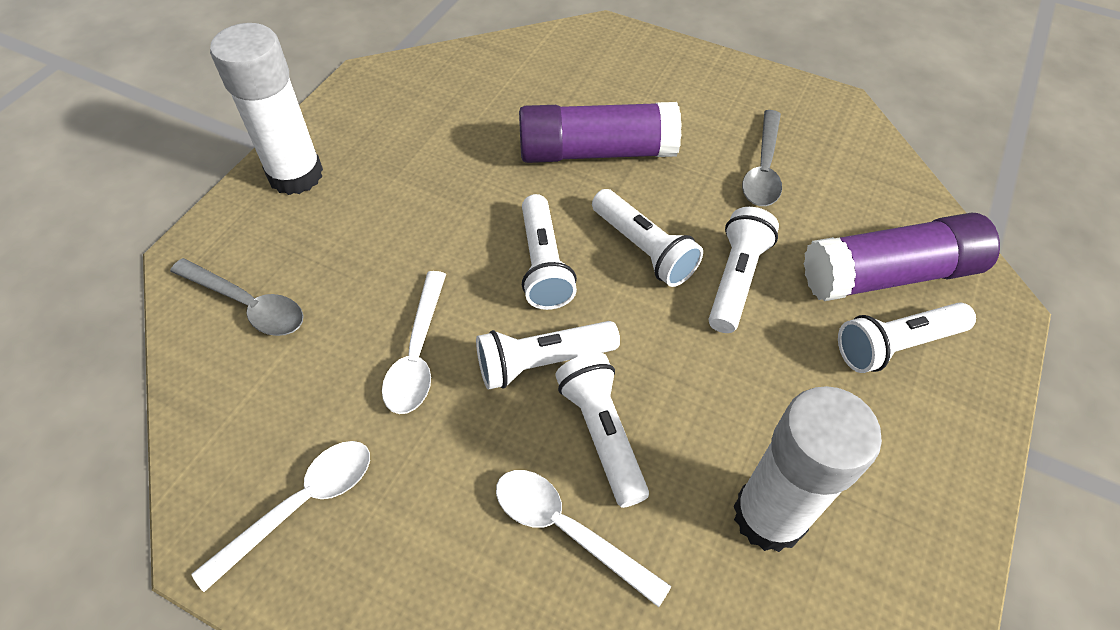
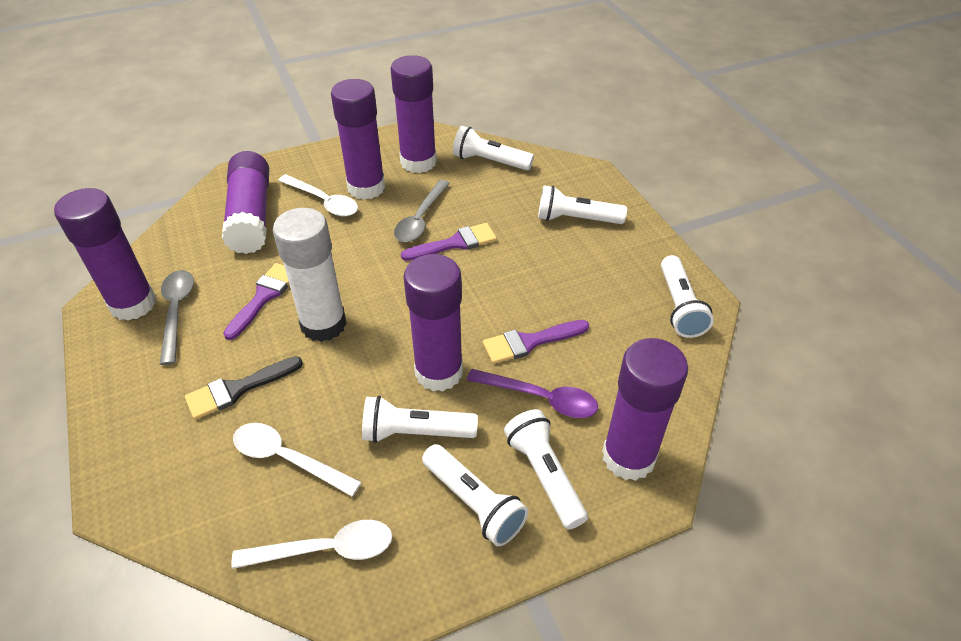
black brush: none = 0 -> [185,356,303,420] = 1
purple brush: none = 0 -> [223,263,289,340] [401,223,497,261] [483,320,589,364] = 3
purple glue stick: [519,102,682,163] [804,213,1000,301] = 2 -> [54,188,156,321] [222,151,269,254] [331,79,385,200] [391,55,437,173] [403,254,463,392] [602,338,688,481] = 6
purple spoon: none = 0 -> [467,369,598,418] = 1
white glue stick: [210,23,323,195] [734,386,882,552] = 2 -> [273,208,347,342] = 1

